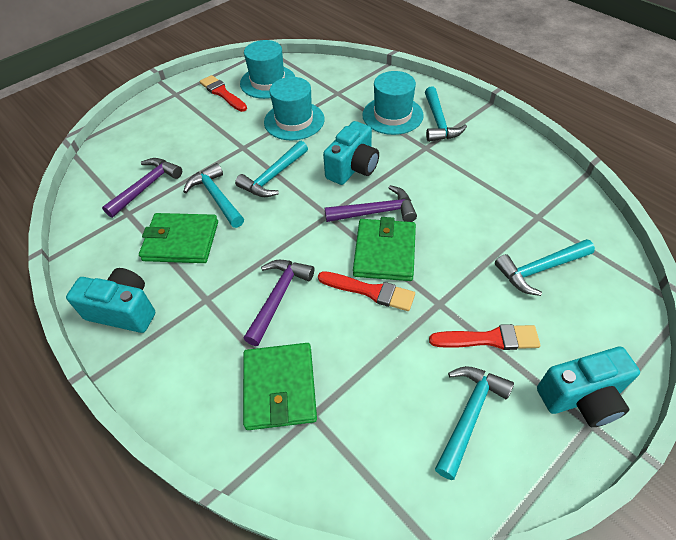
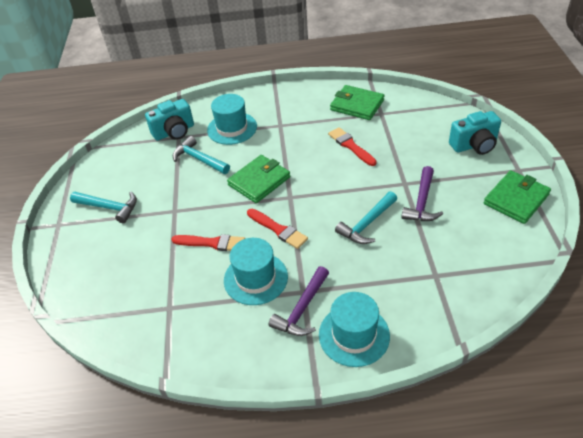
purple hammer: [102,158,182,218] [243,260,314,346] [325,185,417,222] = 3 -> [269,266,329,336] [401,166,443,221] = 2
turquoise camera: [66,268,155,333] [323,121,379,185] [537,347,640,427] = 3 -> [145,99,194,141] [449,111,501,155] = 2
turquoise hammer: [183,163,244,228] [235,141,308,197] [425,86,467,142] [435,366,514,480] [495,239,595,296] = 5 -> [70,192,137,223] [173,136,230,174] [335,191,397,244] = 3

